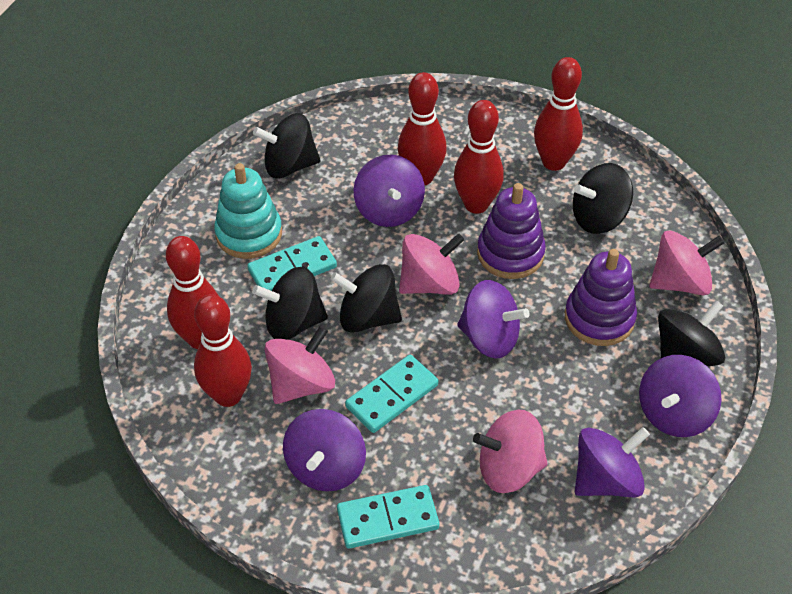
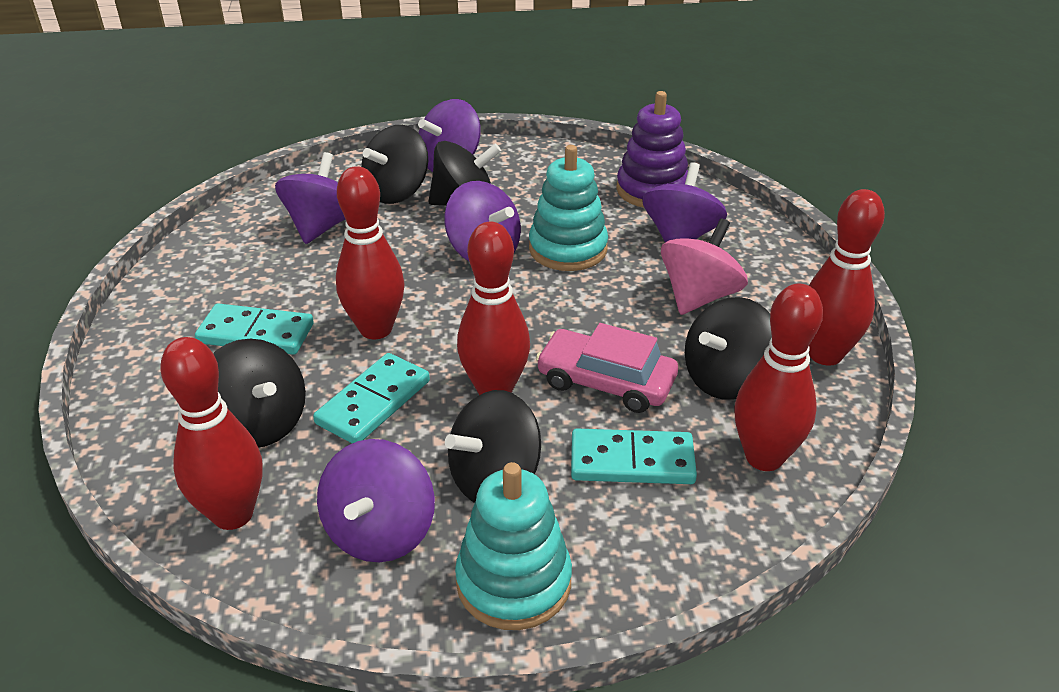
pink car: none = 0 -> [536,323,678,413] = 1
pink spinning top: [264,326,335,404] [399,233,464,295] [473,410,548,493] [649,230,725,296] = 4 -> [661,218,748,315] = 1
purple stacking toy: [477,183,546,279] [565,249,637,346] = 2 -> [616,91,688,208] = 1
turquoise stacking toy: [214,163,282,259] = 1 -> [455,462,572,630] [529,145,608,271] = 2

